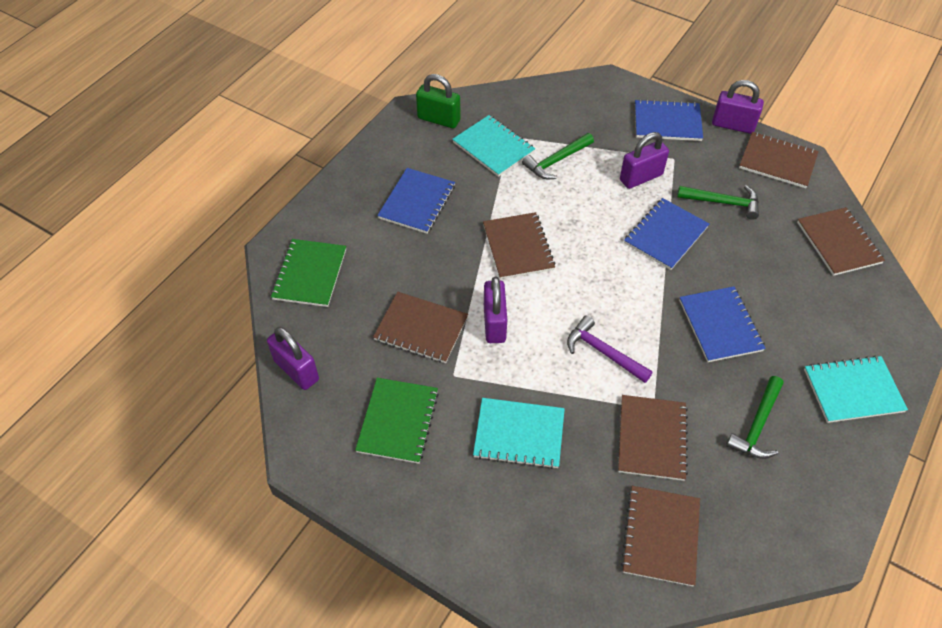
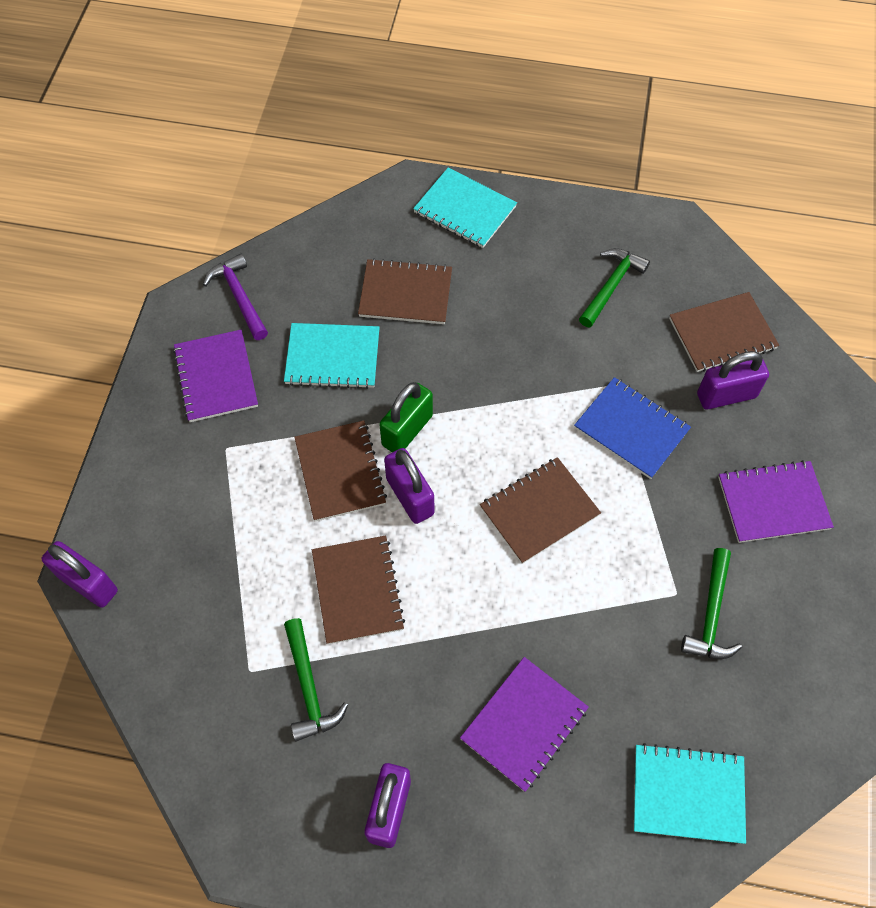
blue notebook: [377,168,455,234] [624,198,709,270] [635,99,703,141] [679,286,766,362] = 4 -> [574,377,691,479] = 1
brown notebook: [373,292,468,363] [483,212,556,279] [618,395,688,481] [621,486,700,586] [739,132,819,188] [797,207,885,276] = 6 -> [294,421,387,522] [312,535,405,644] [358,258,452,324] [480,457,601,564] [669,292,779,372] = 5
green notebook: [271,239,346,307] [355,378,439,464] = 2 -> none = 0
purple notebook: none = 0 -> [173,330,258,422] [460,657,589,792] [718,460,834,543] = 3

